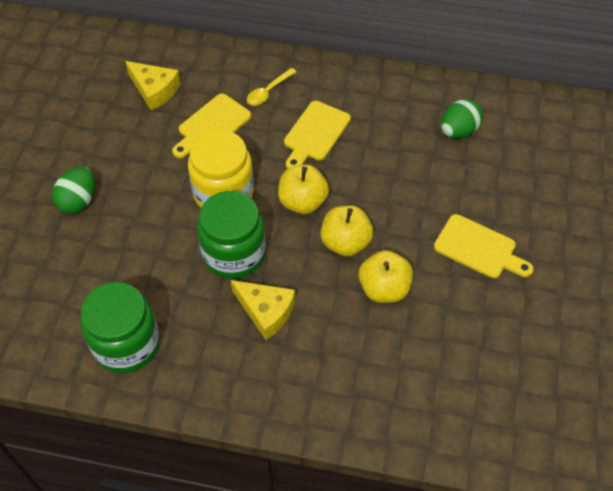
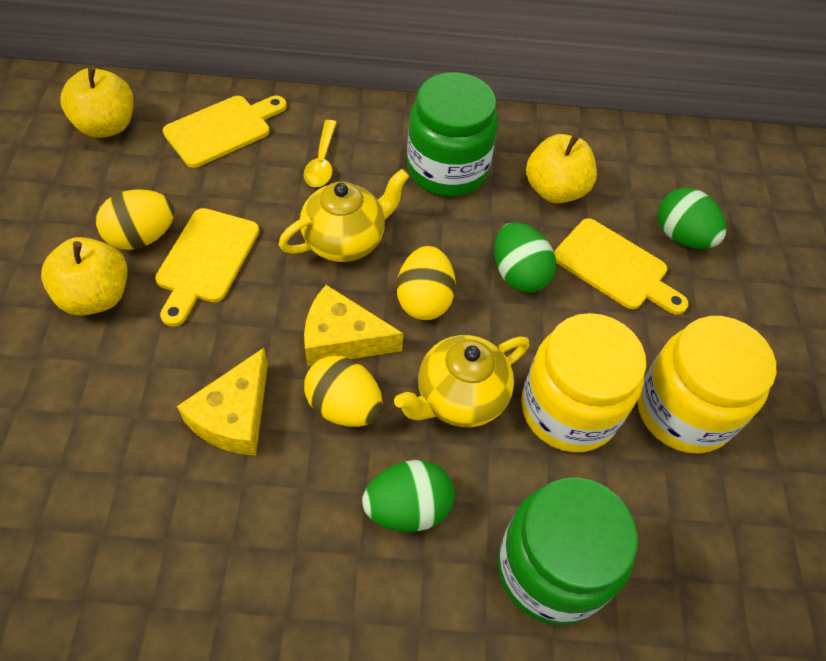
green egg: [52,167,95,214] [441,99,483,138] = 2 -> [362,460,455,532] [494,222,556,293] [658,188,727,249] = 3
yellow egg: none = 0 -> [96,190,175,250] [304,356,383,427] [396,246,456,320] = 3
yellow jar: [188,130,254,208] = 1 -> [521,313,646,452] [637,316,776,453] = 2
yellow teapot: none = 0 -> [279,169,409,262] [394,335,530,427] = 2

